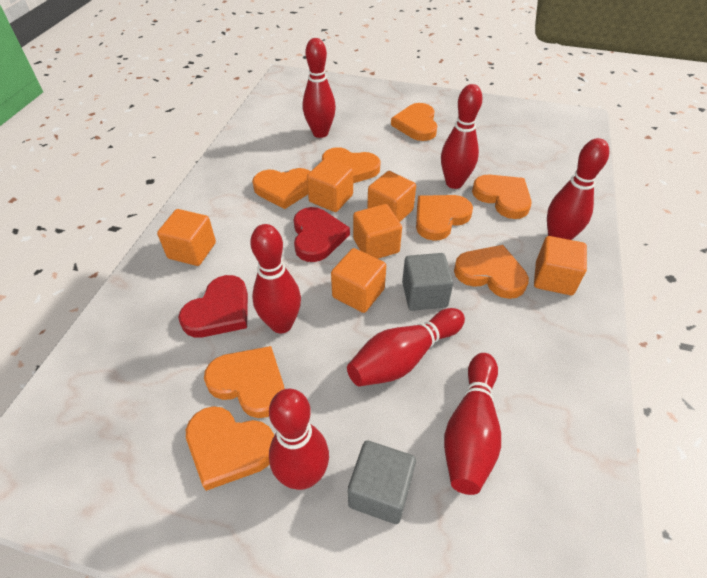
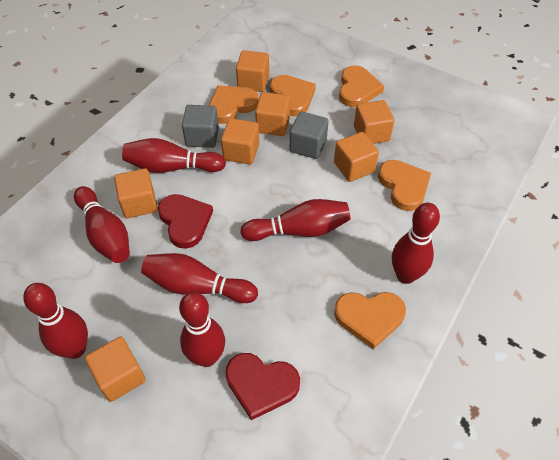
orange cube: [157,209,216,266] [307,158,353,212] [331,248,386,313] [353,204,402,259] [367,171,416,222] [534,236,587,295] = 6 -> [85,337,146,402] [114,168,158,219] [221,118,259,165] [236,50,269,92] [255,92,290,136] [334,132,379,182] [354,100,394,144] = 7
orange heart: [186,406,274,491] [204,346,285,418] [252,168,311,209] [322,147,381,183] [391,103,438,141] [416,195,473,241] [454,245,529,299] [472,175,532,219] = 8 -> [209,86,259,124] [270,75,316,116] [334,292,406,349] [339,65,384,107] [378,160,431,211] = 5

